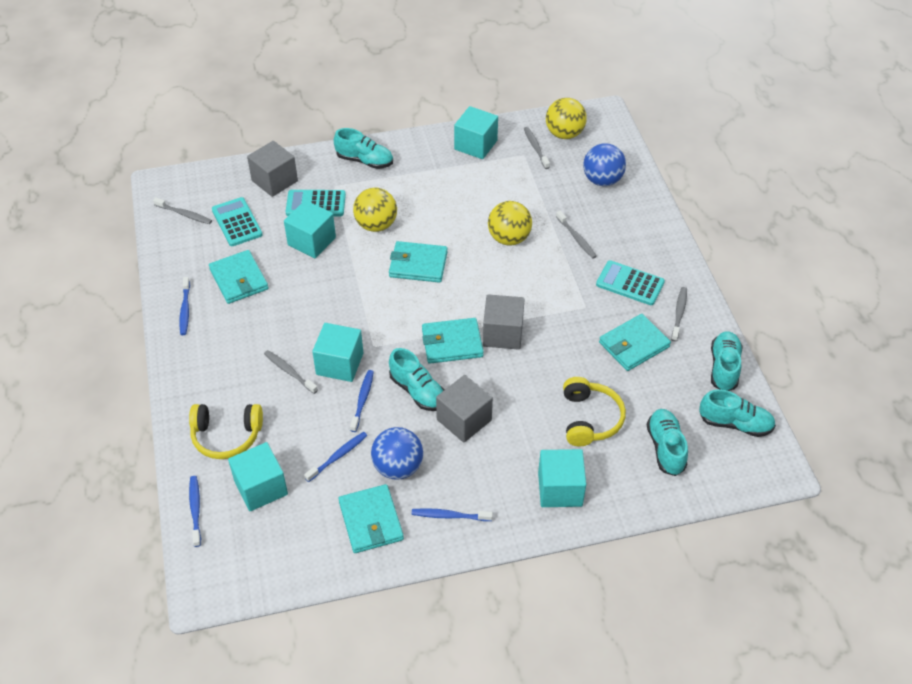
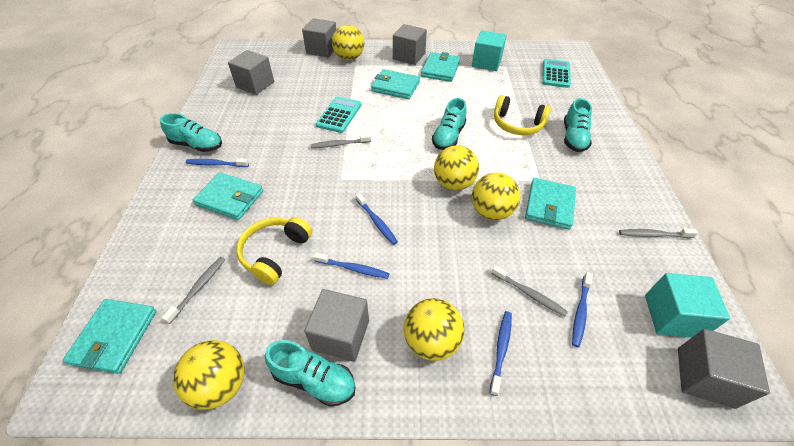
blue ball: [371,427,423,480] [583,143,626,186] = 2 -> none = 0
grey cube: [247,141,298,197] [436,375,493,442] [483,294,525,350] = 3 -> [228,50,274,95] [302,18,336,57] [304,289,369,362] [393,24,427,65] [678,329,770,409] = 5
grey toothbrush: [153,197,212,224] [264,350,318,394] [524,127,550,169] [556,210,597,259] [671,287,687,341] = 5 -> [162,257,226,324] [310,134,371,148] [492,265,568,317] [619,229,698,238] = 4
turquoise calculator: [212,197,263,246] [285,190,346,216] [596,260,665,305] = 3 -> [316,97,361,133] [542,59,571,88] = 2
turquoise cube: [228,442,288,511] [284,200,336,258] [312,323,363,382] [454,106,498,159] [538,449,586,507] = 5 -> [472,30,507,71] [645,273,730,338] = 2
turquoise shoe: [334,128,393,169] [389,348,444,411] [647,409,688,476] [699,389,776,437] [711,331,742,391] = 5 -> [160,113,222,152] [265,340,356,407] [432,98,467,150] [564,98,592,152] = 4
yellow ball: [353,188,397,232] [488,201,532,246] [546,98,587,139] = 3 -> [173,340,245,409] [332,25,364,60] [404,298,464,361] [434,145,479,191] [472,173,520,220] = 5

